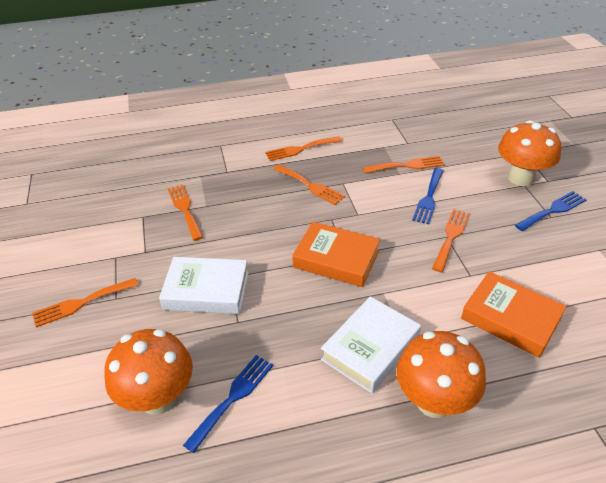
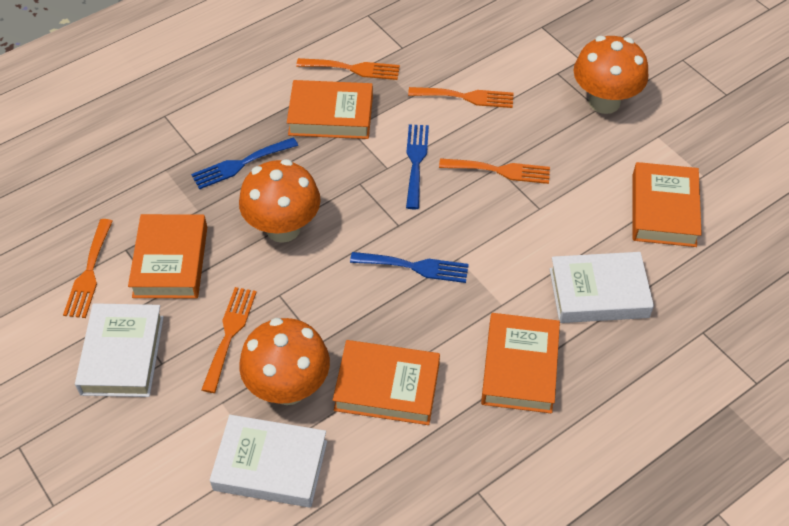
orange book: [292,222,380,287] [461,271,567,358] = 2 -> [128,214,207,298] [287,80,373,139] [333,340,440,425] [481,313,560,413] [632,162,702,247] = 5
orange fork: [32,278,138,327] [168,185,203,241] [265,136,342,161] [273,165,345,205] [363,156,445,173] [432,209,470,272] = 6 -> [63,219,113,318] [201,287,257,393] [296,58,400,80] [408,87,514,108] [439,158,550,184] = 5
white book: [159,257,249,314] [321,296,421,394] = 2 -> [75,303,164,397] [210,415,327,507] [550,252,654,323] = 3

